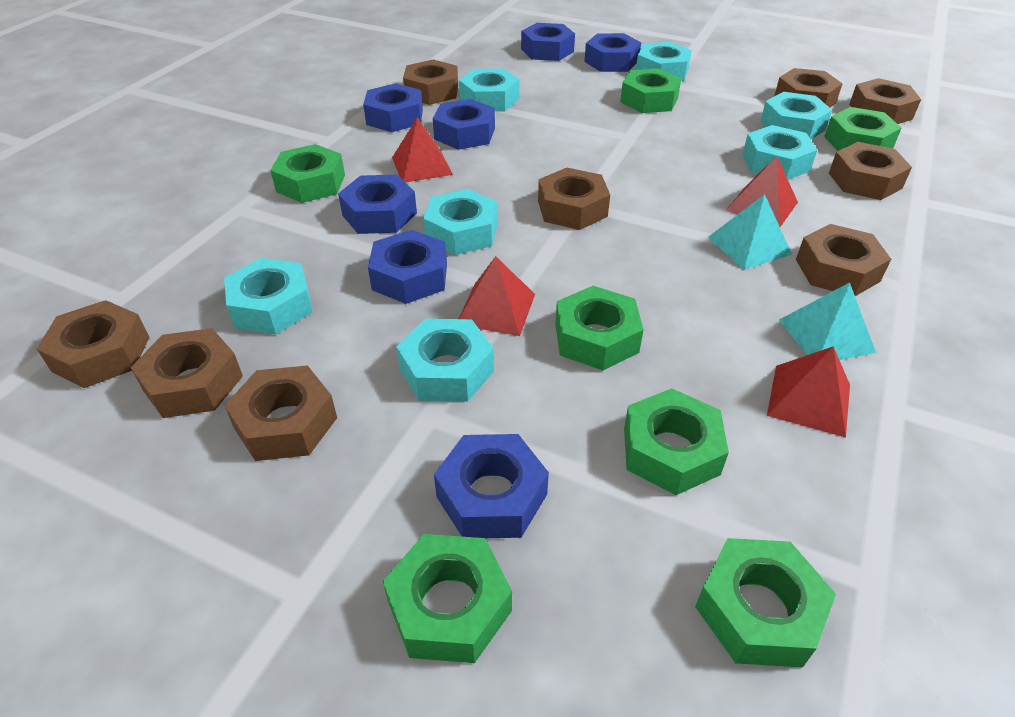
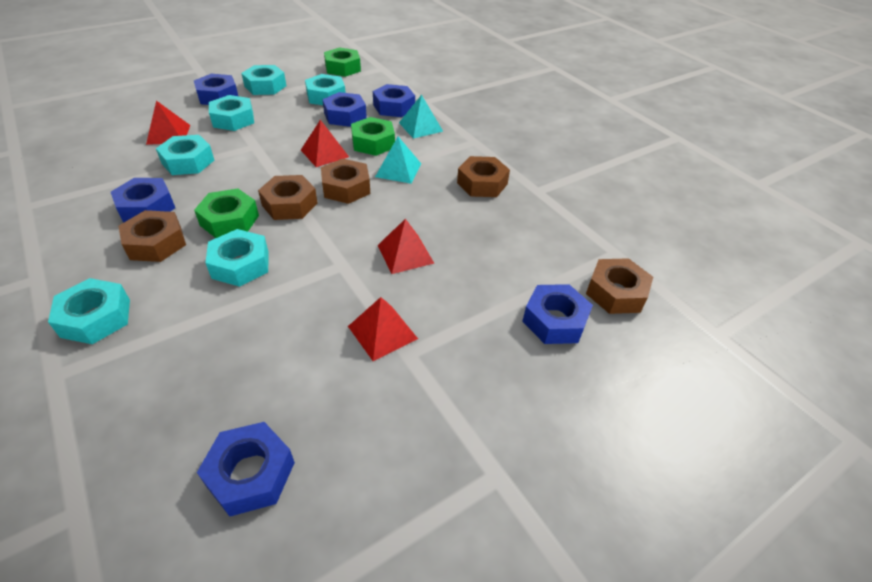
blue nut: [338,175,417,234] [363,83,423,132] [368,230,447,304] [433,99,495,150] [434,434,549,538] [521,23,575,61] [584,33,641,72] = 7 -> [111,178,175,223] [194,74,238,105] [197,422,295,517] [322,92,367,127] [373,84,415,117] [522,284,593,344] = 6
brown nut: [37,300,149,388] [131,328,243,418] [224,365,337,461] [403,60,458,105] [538,168,610,230] [774,68,843,108] [796,224,891,296] [829,142,912,200] [849,78,921,124] = 9 -> [118,210,186,262] [258,175,318,220] [321,159,370,204] [457,156,510,197] [586,258,653,314] = 5
green nut: [270,144,345,203] [383,534,512,663] [555,286,644,371] [620,68,681,113] [624,388,729,495] [695,538,836,668] [824,107,902,151] = 7 -> [194,188,259,238] [324,47,361,77] [351,117,395,156] = 3
turquoise nut: [224,258,312,334] [396,319,494,402] [423,189,498,255] [459,68,519,112] [636,42,692,81] [742,125,817,180] [760,92,832,139] = 7 -> [48,278,130,344] [156,135,214,175] [205,229,269,287] [209,95,254,131] [241,65,286,95] [305,74,346,105] = 6

